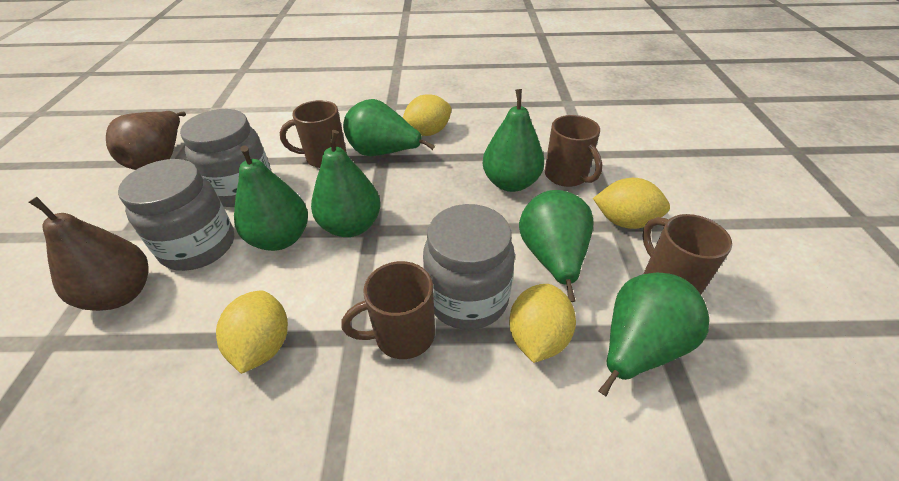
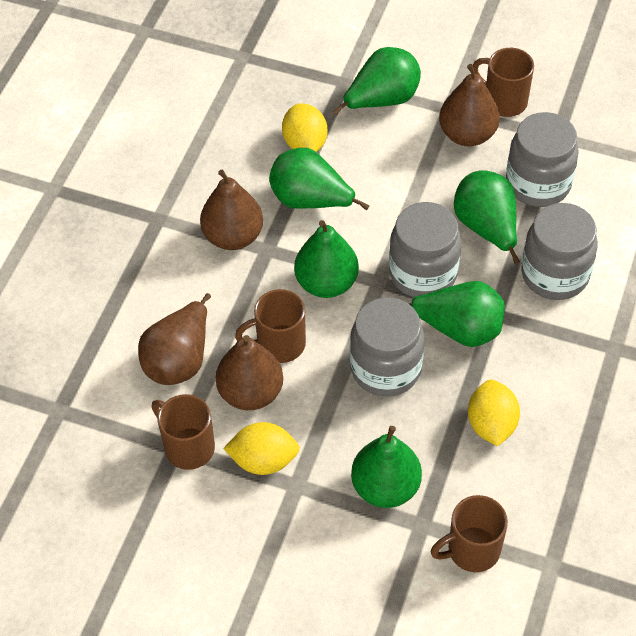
brown pear: [29,197,149,311] [106,111,186,170] = 2 -> [138,293,211,385] [200,170,263,250] [216,335,283,410] [439,64,500,146] = 4
grey jar: [118,159,234,271] [180,109,272,207] [423,204,515,330] = 3 -> [350,297,424,397] [389,202,461,297] [506,112,579,207] [521,203,598,300] = 4
yellow lemon: [216,290,288,374] [403,94,452,136] [509,284,576,363] [593,178,670,229] = 4 -> [223,422,300,475] [282,103,327,152] [468,380,520,446] = 3

